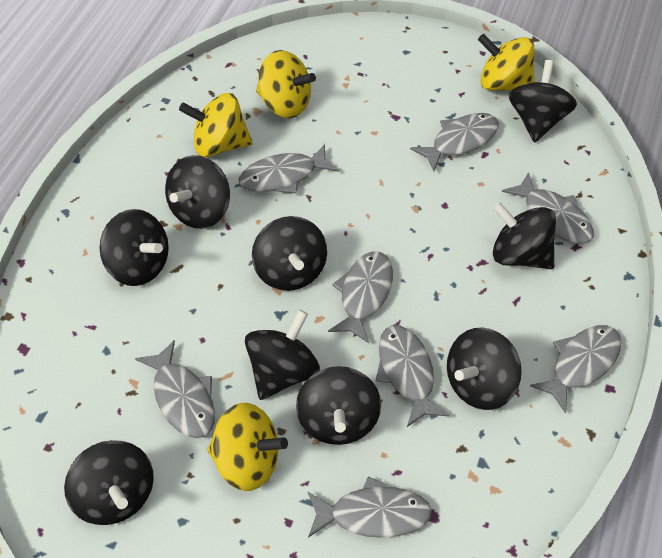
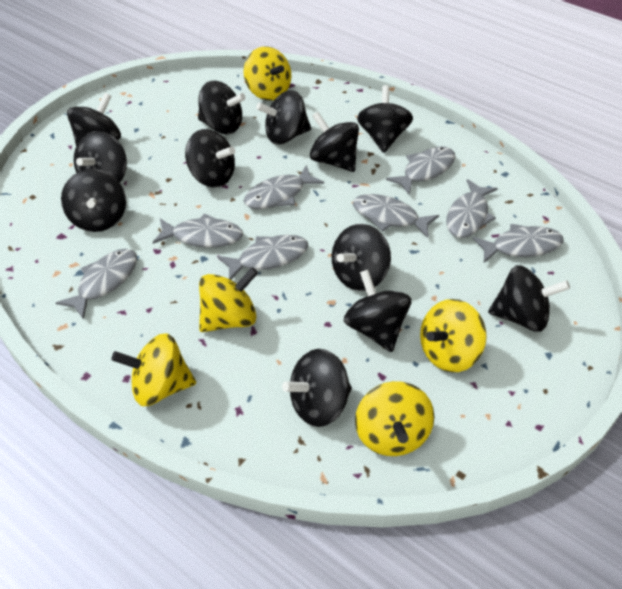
black spinning top: [64,440,154,525] [99,209,169,286] [165,155,230,229] [245,310,320,400] [252,216,327,291] [296,366,381,445] [447,327,522,410] [492,202,556,269] [508,60,577,142] = 9 -> [61,169,126,232] [67,93,121,146] [74,131,127,182] [185,129,235,188] [198,81,246,134] [256,90,311,144] [282,349,352,427] [310,112,359,172] [332,224,391,291] [344,270,411,352] [357,85,413,153] [488,265,570,332] = 12
yellow spinning top: [179,93,253,157] [207,403,288,491] [256,50,316,118] [478,34,535,91] = 4 -> [111,333,196,406] [199,267,258,332] [243,46,291,101] [355,381,434,456] [420,299,487,372] = 5

